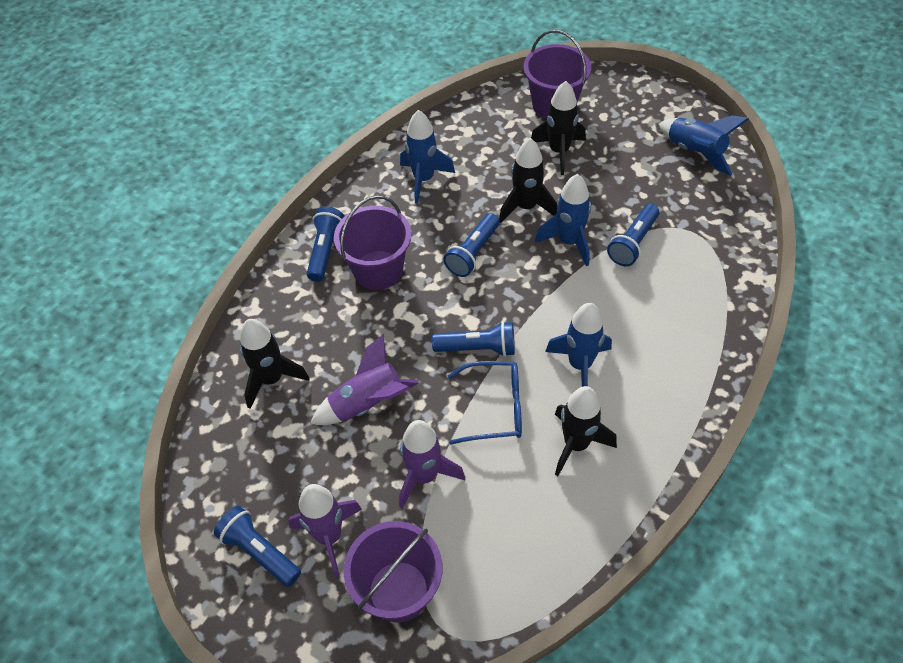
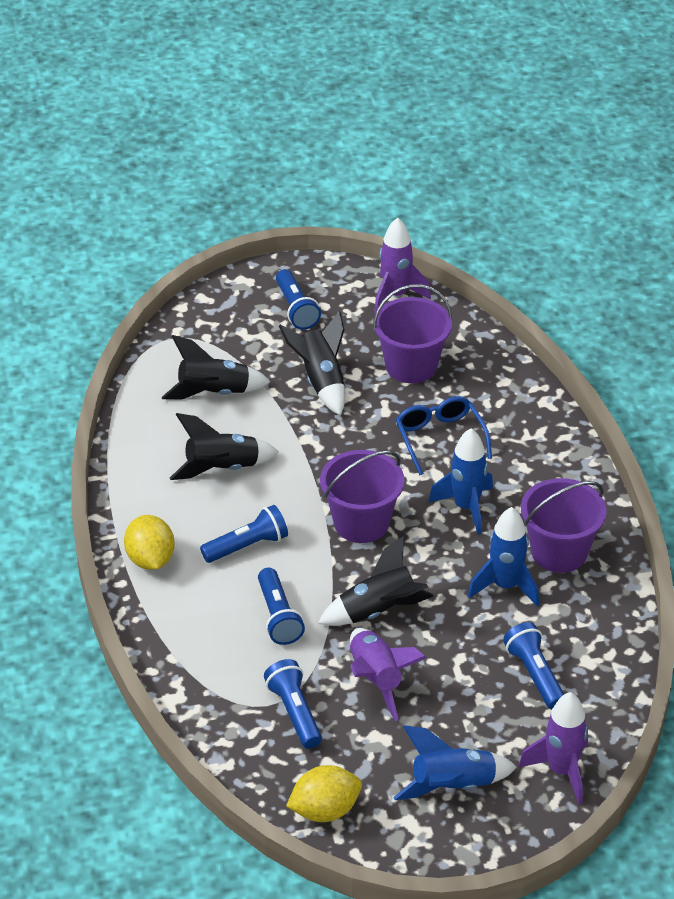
blue rocket: [400,110,455,204] [535,174,591,266] [545,303,612,387] [659,115,749,176] = 4 -> [393,726,517,800] [428,428,493,535] [468,507,539,606] = 3
yellow lemon: none = 0 -> [124,515,175,570] [286,765,362,822] = 2

